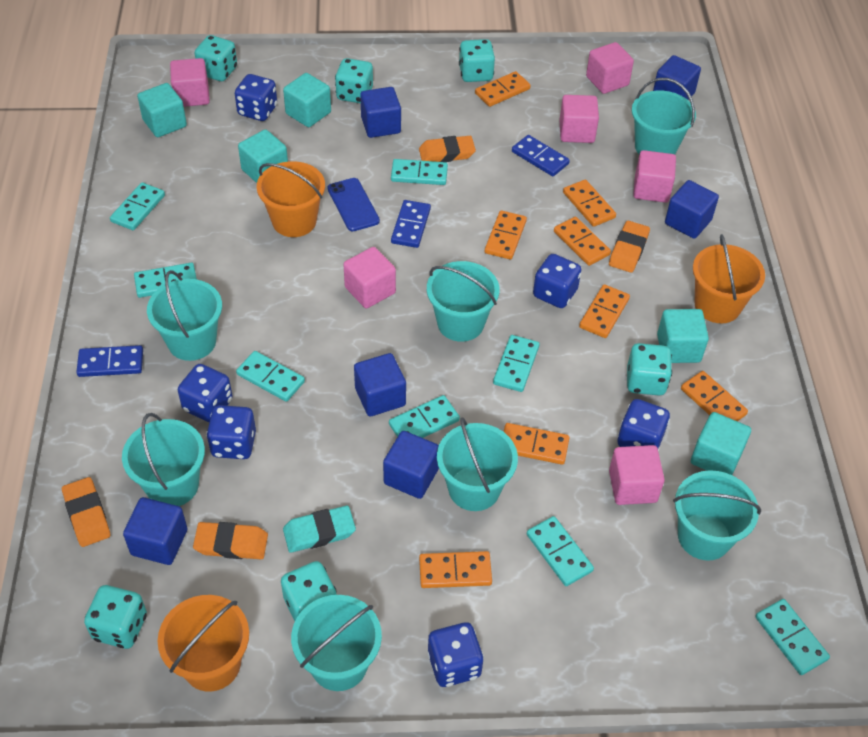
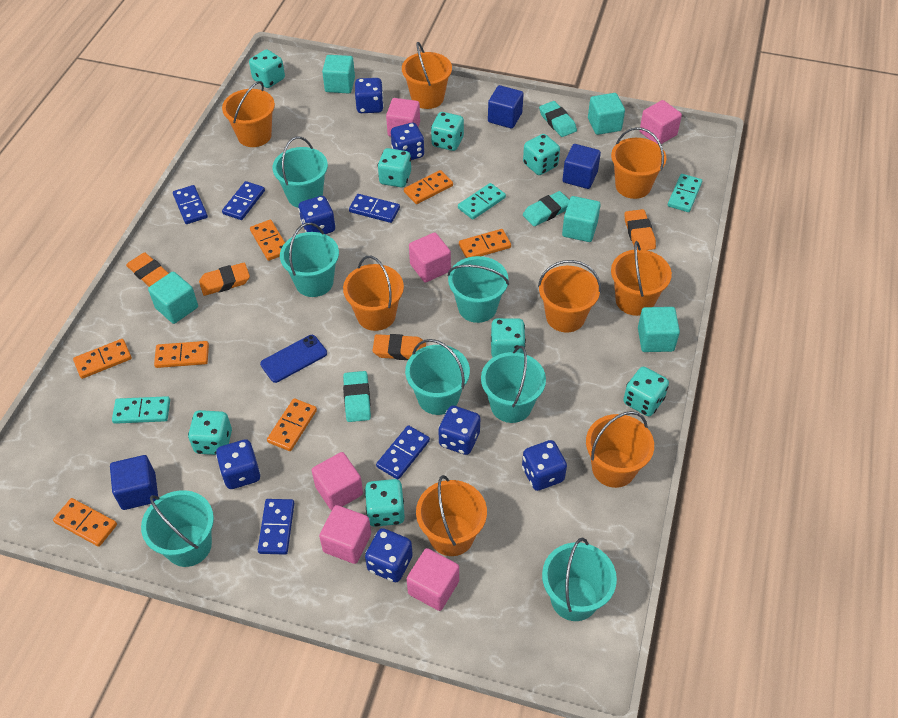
blue cube: [123,497,187,565] [354,353,406,416] [360,87,401,138] [383,431,439,499] [653,55,701,100] [665,180,719,239] = 6 -> [110,455,158,510] [488,85,524,128] [562,144,601,189] = 3
blue dice: [178,364,233,422] [206,405,256,459] [235,74,277,121] [427,622,484,687] [533,254,581,308] [617,399,670,451] = 6 -> [216,439,261,489] [298,196,336,234] [355,78,384,113] [365,528,413,582] [391,123,424,160] [438,406,480,455] [522,440,567,491] = 7
blue domino: [76,345,143,377] [391,200,431,248] [512,135,570,176] = 3 -> [173,185,208,224] [222,181,265,220] [258,499,294,555] [349,194,400,223] [376,425,430,480] = 5
orange bucket: [158,595,249,692] [257,161,325,237] [693,234,765,323] = 3 -> [222,81,275,147] [343,256,404,331] [402,42,452,109] [416,475,487,556] [538,260,601,332] [586,411,654,488] [611,127,666,199] [611,241,672,316] = 8
orange domino: [419,551,492,588] [475,71,531,107] [485,210,527,260] [503,423,570,465] [554,217,611,266] [563,179,616,227] [579,284,630,338] [681,371,748,421] = 8 -> [53,498,117,547] [73,339,132,379] [154,341,209,368] [250,219,285,261] [267,398,317,451] [404,170,453,204] [459,229,511,258] = 7
turquoise dice: [84,585,147,649] [194,35,237,81] [281,561,337,621] [335,58,373,103] [459,39,495,82] [627,343,672,396] = 6 -> [188,410,232,455] [249,49,285,88] [365,479,405,527] [378,148,411,187] [431,112,464,151] [491,318,526,357] [523,134,560,175] [623,367,669,416] = 8
turquoise domino: [110,182,165,230] [134,263,197,298] [236,351,305,402] [389,395,460,438] [391,159,448,185] [493,335,540,392] [527,516,594,586] [755,599,830,675] = 8 -> [112,396,170,424] [458,183,506,220] [668,174,702,212] = 3
turquoise eraser: [283,506,356,553] = 1 -> [343,371,371,422] [523,191,569,226] [539,101,577,137] = 3

